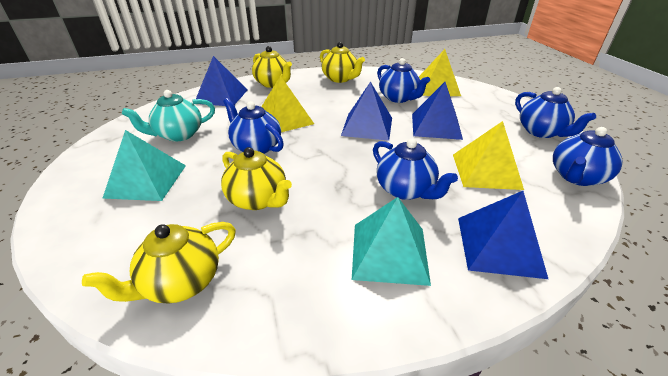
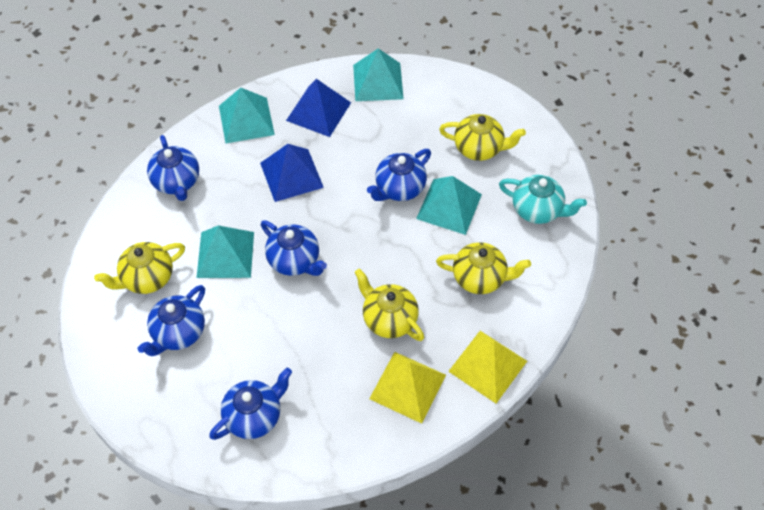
blue pyramid: [196,56,248,106] [341,82,392,141] [412,82,463,140] [458,191,548,279] = 4 -> [260,144,324,202] [286,79,351,137] = 2
turquoise pyramid: [102,130,186,201] [352,197,431,286] = 2 -> [197,225,254,278] [219,88,275,143] [353,48,404,101] [416,176,482,235] = 4
yellow pyramid: [261,75,314,132] [419,49,461,96] [453,121,524,190] = 3 -> [369,352,446,424] [448,331,527,403] = 2

